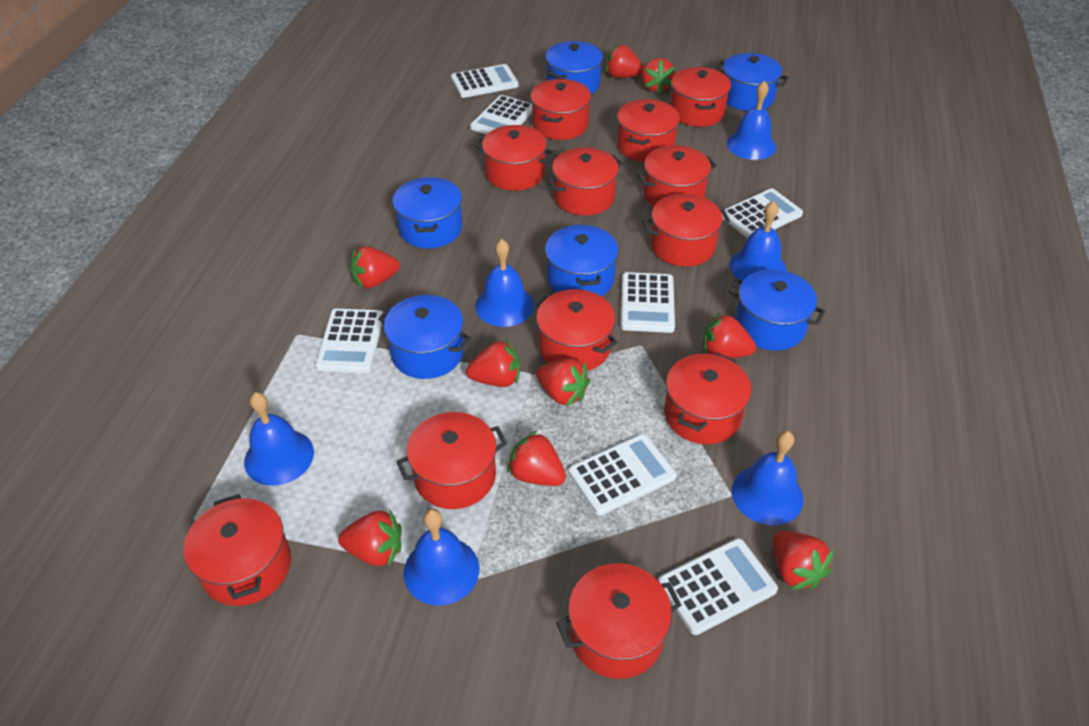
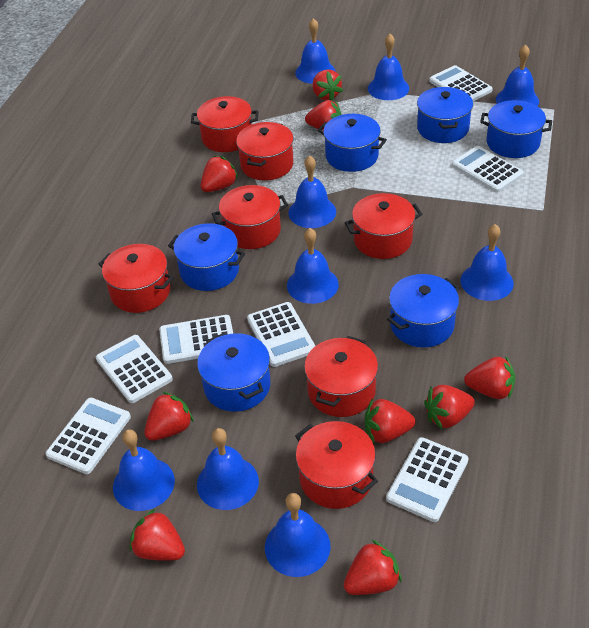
blue bell: [244,392,314,486] [404,509,479,606] [475,239,534,327] [727,80,776,160] [729,201,787,281] [732,431,803,525] = 6 -> [113,429,175,511] [197,428,259,510] [265,493,331,577] [287,228,339,304] [288,156,336,228] [295,18,336,84] [368,34,409,100] [461,224,514,301] [496,44,539,106] = 9
red pot: [184,494,291,606] [396,412,507,509] [475,125,554,191] [531,79,591,140] [535,289,618,371] [547,147,623,215] [556,563,681,679] [617,99,680,162] [637,145,717,207] [642,194,730,267] [664,353,751,444] [670,67,731,127] = 12 -> [99,244,174,313] [191,96,258,152] [212,185,288,249] [236,122,293,181] [295,421,378,509] [304,336,378,417] [345,193,422,259] = 7

